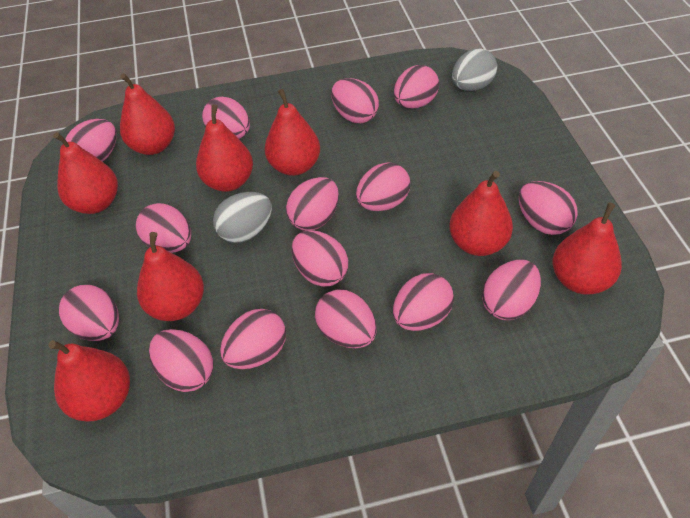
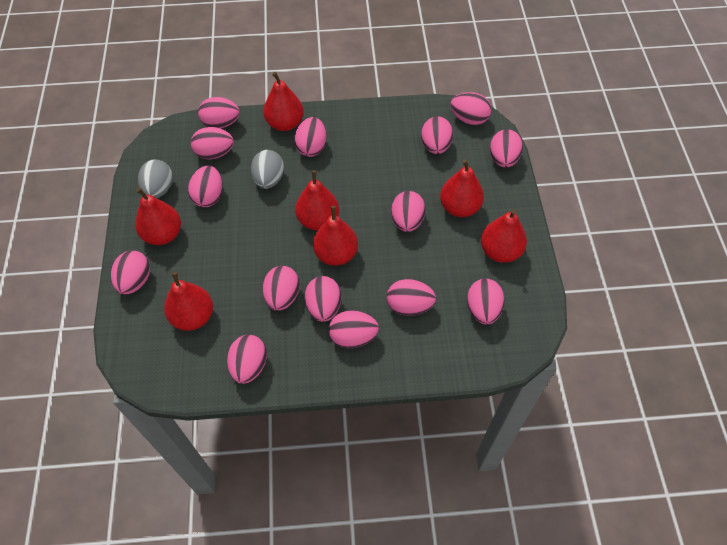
red pear: [49,340,130,422] [53,132,118,214] [120,73,175,155] [137,232,204,321] [196,104,253,192] [265,89,320,176] [449,171,513,256] [553,202,622,295] = 8 -> [135,188,181,245] [164,272,213,331] [263,72,304,131] [295,170,339,230] [313,206,358,266] [440,159,484,217] [481,209,527,263] = 7

